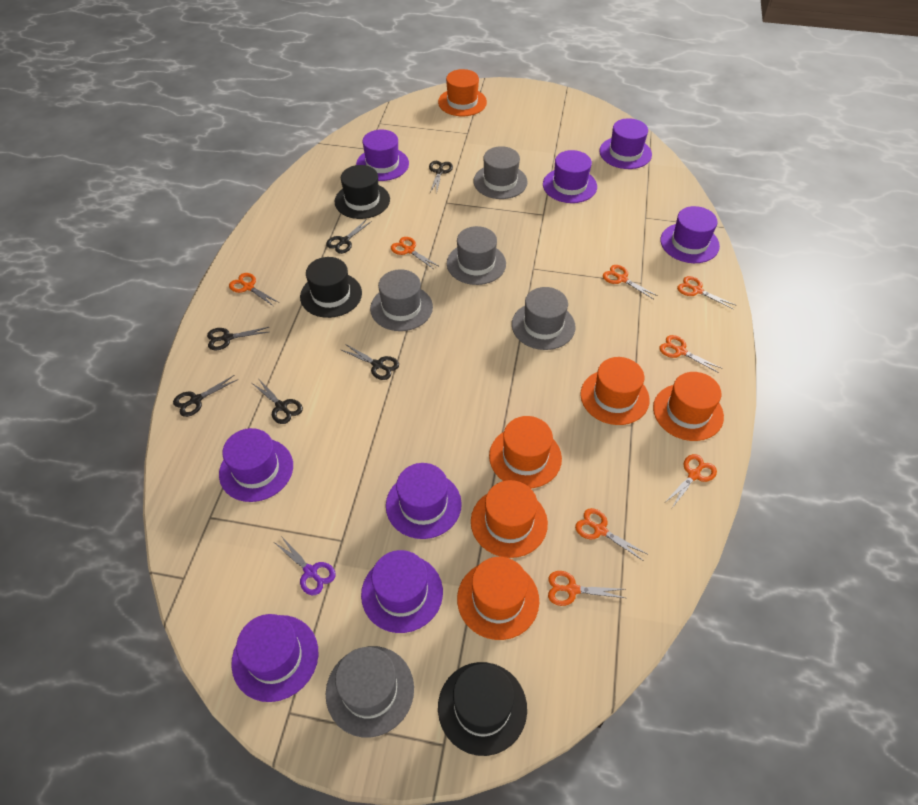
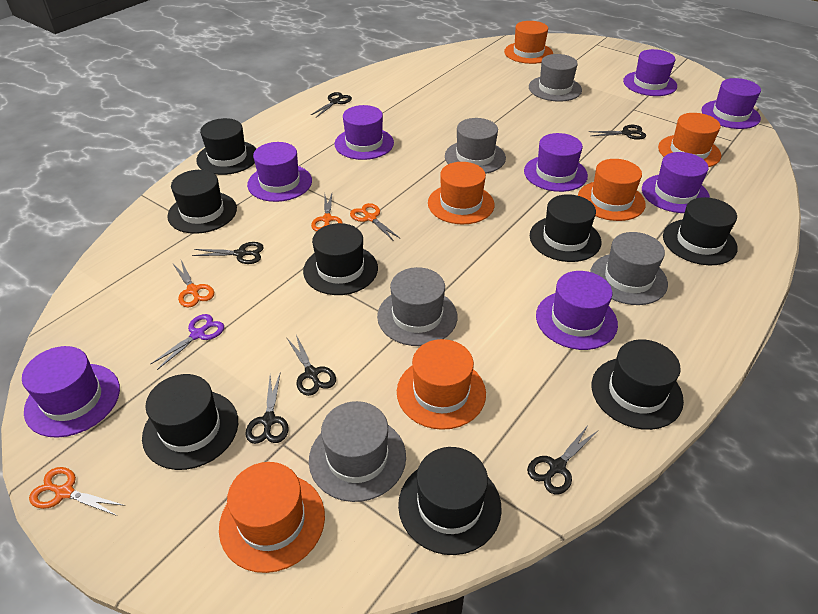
black hat: [300,257,362,318] [335,165,390,219] [438,662,527,756] = 3 -> [142,374,238,470] [167,170,237,234] [196,118,256,175] [303,223,378,295] [398,447,502,555] [530,194,601,262] [591,339,684,430] [663,197,738,265] = 8
orange scissors: [229,273,278,306] [391,237,438,269] [548,571,625,606] [575,508,647,561] [603,265,658,299] [659,335,721,373] [664,454,717,508] [677,276,737,309] = 8 -> [29,467,125,516] [173,260,214,307] [311,193,343,231] [350,203,401,241] = 4

